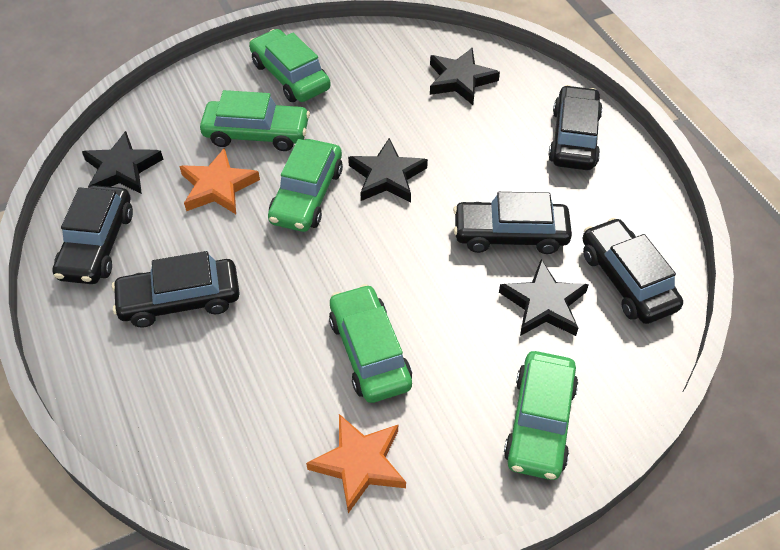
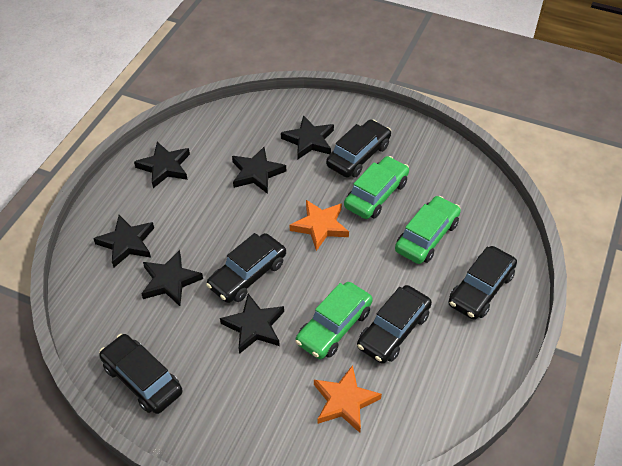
black star: [82,131,163,194] [348,138,428,203] [430,48,500,105] [499,259,589,336] = 4 -> [93,215,154,268] [134,142,190,188] [141,250,203,306] [220,294,284,354] [232,147,286,194] [281,115,334,159] = 6
green car: [200,90,310,151] [249,29,331,102] [268,139,343,232] [329,284,412,403] [504,351,578,480] = 5 -> [295,282,373,359] [344,156,409,219] [395,196,461,264] = 3

